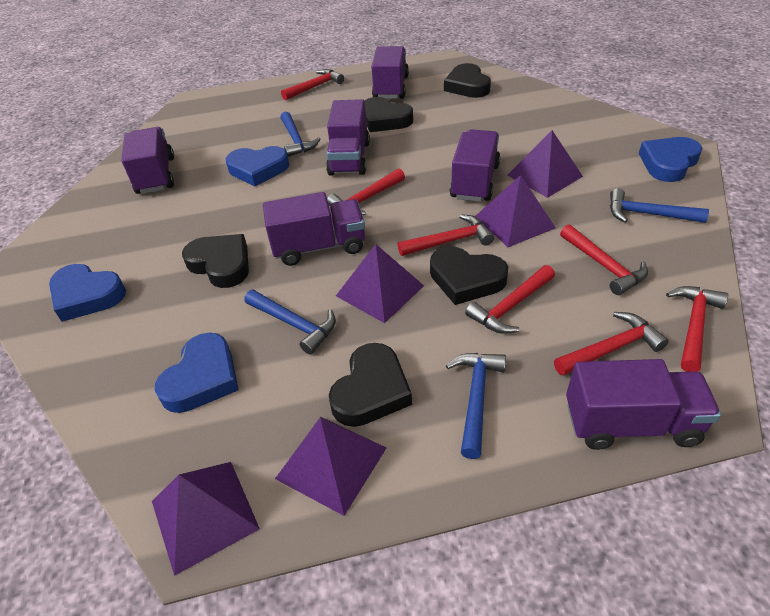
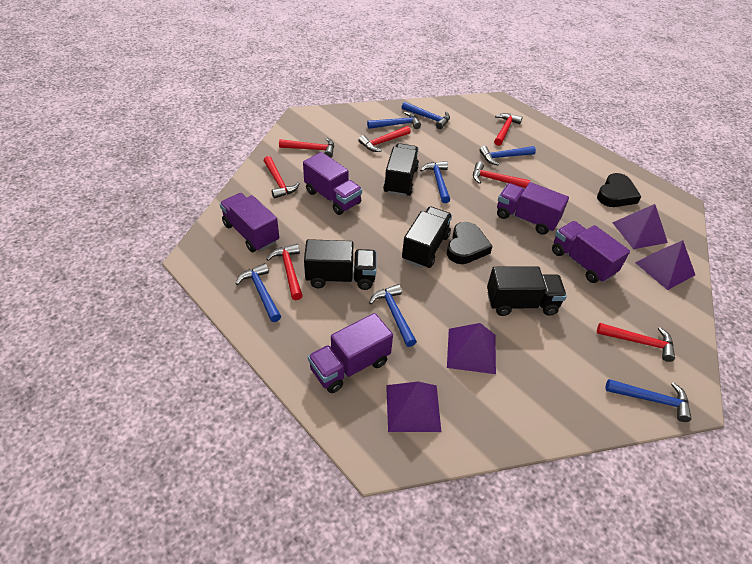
black heart: [182,234,249,288] [329,343,412,427] [365,97,413,132] [430,246,508,305] [444,63,491,98] = 5 -> [447,222,493,264] [597,173,641,207] = 2
black truck: none = 0 -> [304,239,377,290] [383,143,419,196] [402,206,452,268] [487,266,567,316] = 4
blue hammer: [244,290,336,354] [280,111,320,157] [446,353,506,459] [610,188,709,223] = 4 -> [236,263,281,322] [367,111,421,129] [369,284,417,347] [402,102,450,129] [420,161,450,203] [479,146,536,166] [606,379,692,422] = 7
blue heart: [49,264,126,322] [155,333,239,413] [226,146,289,186] [639,137,703,182] = 4 -> none = 0
purple pyramid: [152,462,260,576] [275,417,386,516] [336,244,424,323] [475,175,556,247] [507,130,583,198] = 5 -> [386,382,441,432] [447,323,496,374] [612,204,668,249] [635,240,695,290] = 4
purple truck: [121,127,174,194] [263,192,365,266] [326,99,370,176] [371,46,409,99] [450,129,500,202] [566,359,721,450] = 6 -> [220,193,279,252] [303,152,362,215] [308,313,393,393] [497,182,569,235] [552,221,630,283] = 5

